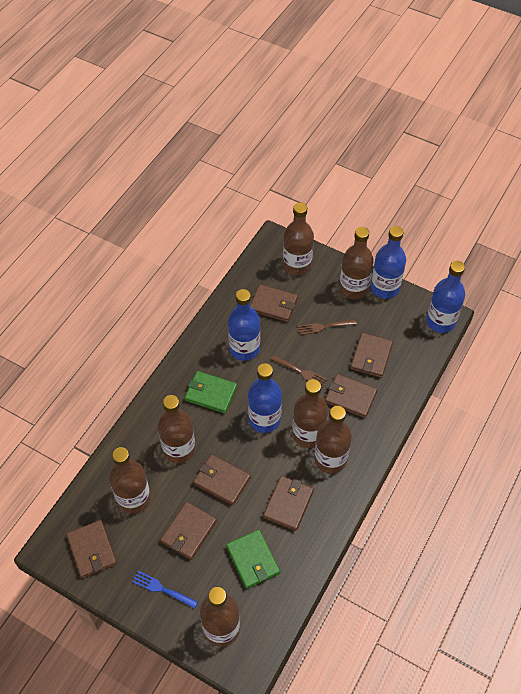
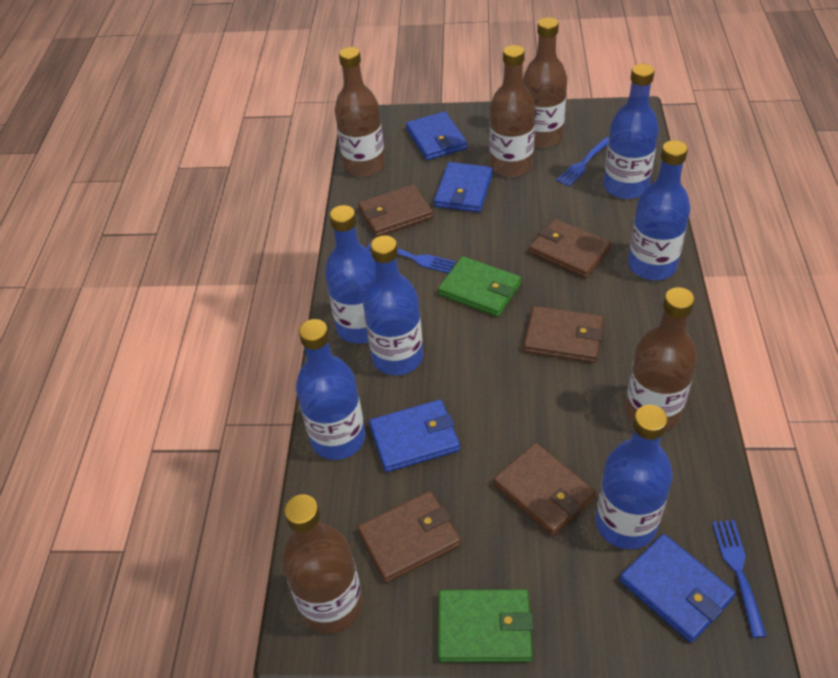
blue bottle: [228,289,260,361] [248,363,282,433] [371,226,406,299] [426,261,465,333] = 4 -> [296,319,365,460] [325,205,376,343] [363,235,423,375] [595,405,673,549] [604,64,659,199] [628,140,690,280] = 6
blue fork: [132,571,198,609] = 1 -> [367,243,456,273] [556,137,609,186] [712,520,767,638] = 3
blue wallet: none = 0 -> [369,400,460,472] [406,111,467,160] [434,162,493,212] [620,534,736,643] = 4
brown bottle: [109,447,151,514] [158,395,196,464] [200,587,240,647] [283,203,314,276] [292,379,328,448] [314,406,352,474] [339,227,374,299] = 7 -> [282,494,363,634] [335,47,385,177] [489,45,535,177] [523,17,567,148] [625,287,697,431] = 5
brown fork: [271,355,328,388] [298,319,357,335] = 2 -> none = 0
brown wallet: [66,520,117,578] [160,502,217,560] [193,454,251,506] [250,284,298,322] [263,476,314,531] [325,374,378,418] [350,333,393,378] = 7 -> [357,491,461,583] [358,184,433,237] [493,443,596,536] [524,306,604,363] [529,219,612,278] = 5

